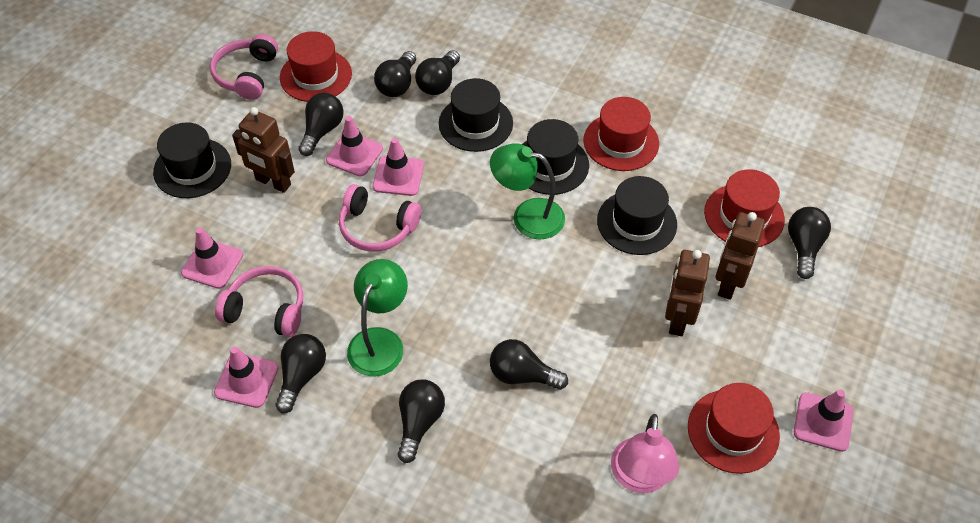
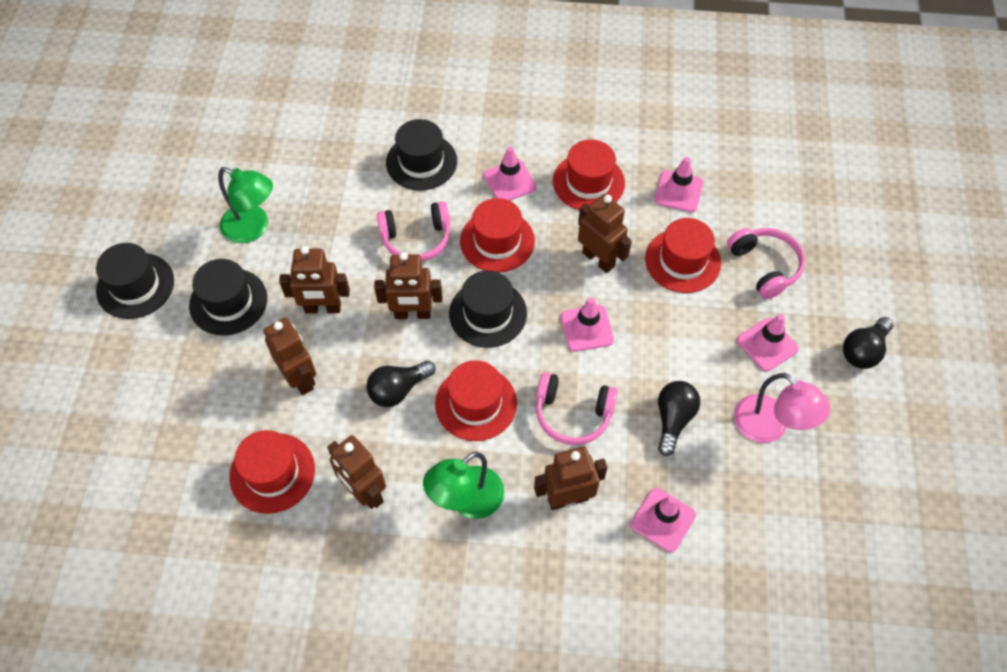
black light bulb: [275,334,326,414] [298,93,344,156] [374,51,416,97] [398,379,445,463] [415,50,460,95] [490,339,568,390] [788,207,831,279] = 7 -> [366,361,435,407] [658,381,700,456] [843,317,893,369] = 3
brown robot: [232,107,295,193] [665,250,710,336] [715,212,765,300] = 3 -> [264,318,316,395] [279,246,350,314] [327,435,386,509] [374,252,442,319] [534,447,608,510] [578,194,632,273] = 6
red hat: [280,31,352,102] [583,97,659,171] [688,383,780,474] [704,169,785,247] = 4 -> [229,430,315,514] [435,360,517,441] [460,198,535,273] [553,139,625,210] [645,218,721,293] = 5

